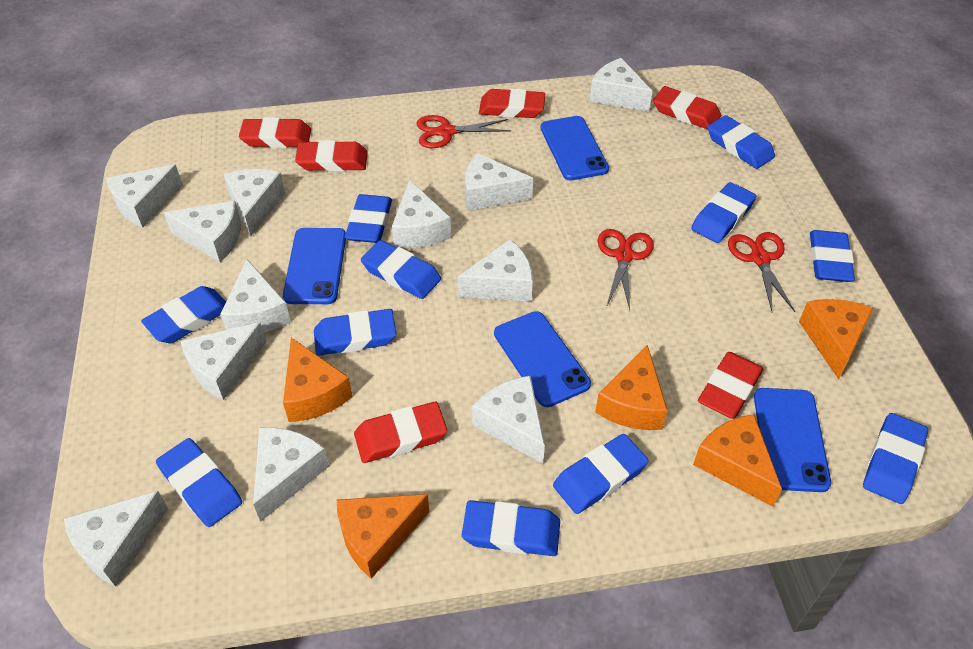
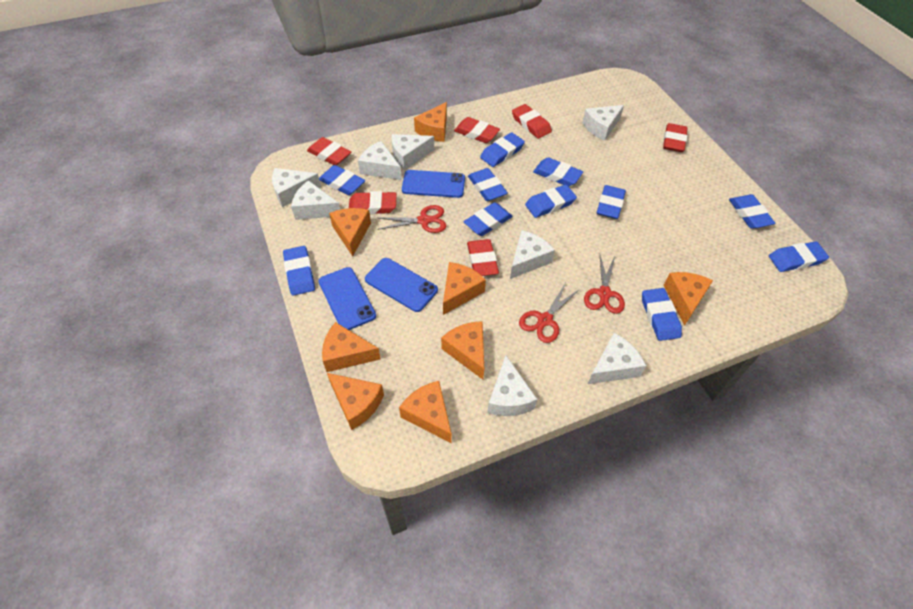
blue phone: [283,228,346,304] [494,311,591,407] [540,116,609,180] [754,388,831,492] = 4 -> [318,267,376,330] [365,258,438,312] [402,170,465,198] = 3
orange cheese: [283,338,353,422] [337,494,429,579] [595,345,668,430] [693,414,782,507] [799,299,873,380] = 5 -> [322,322,380,372] [327,373,384,430] [329,208,371,257] [399,381,452,443] [414,102,447,142] [441,321,484,379] [443,262,486,315] [663,272,713,326] = 8
white cheese: [64,491,168,587] [106,164,183,228] [164,201,241,262] [181,322,266,400] [220,259,291,333] [223,169,285,236] [253,427,329,522] [392,180,451,248] [457,239,533,301] [465,153,533,211] [472,376,545,464] [590,58,653,112] = 12 -> [272,168,321,207] [291,180,340,220] [358,141,402,180] [392,134,434,170] [487,355,537,416] [510,230,555,279] [582,105,624,141] [588,333,646,384] = 8

